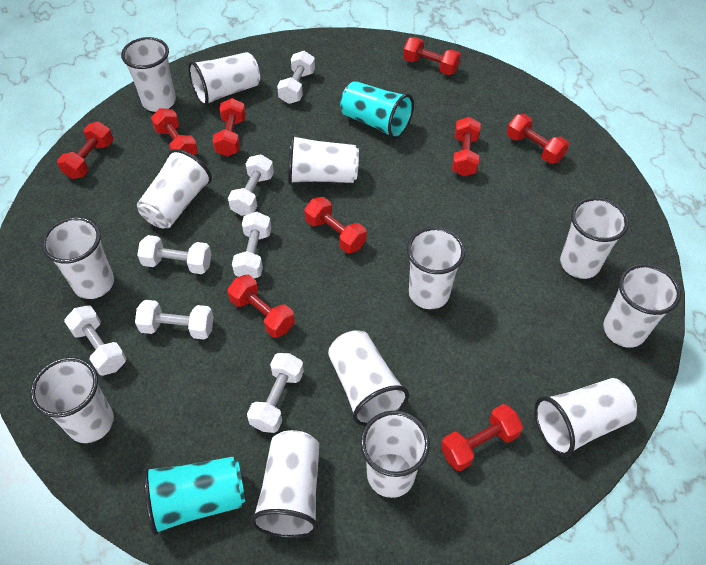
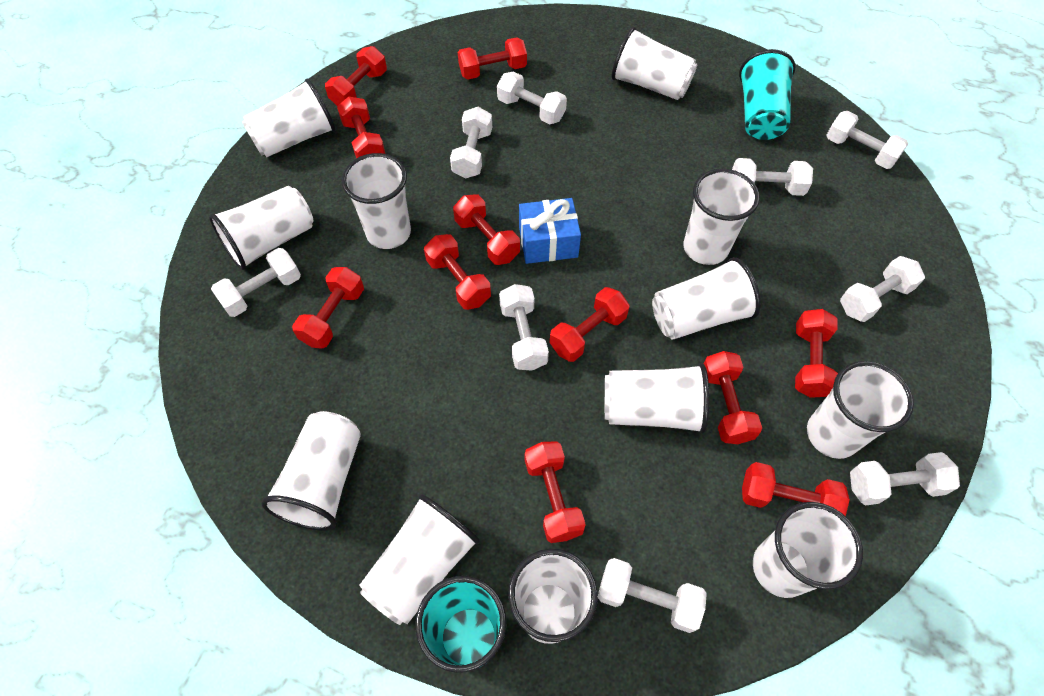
blue gift: none = 0 -> [519,198,581,264] = 1
red dumbbell: [57,122,113,179] [151,108,198,156] [212,98,246,157] [227,275,295,338] [304,197,367,253] [403,37,461,75] [441,404,523,471] [452,117,481,176] [506,114,569,164] = 9 -> [292,267,364,349] [325,46,387,106] [337,96,385,158] [424,234,491,310] [453,194,520,265] [458,37,527,80] [525,441,586,543] [550,287,630,362] [704,351,762,444] [742,462,850,516] [795,309,838,398] = 11
white cup: [30,357,114,443] [41,217,114,299] [121,37,176,112] [137,149,212,228] [188,52,260,106] [250,430,320,538] [288,135,359,184] [328,330,409,426] [360,410,430,498] [407,227,465,309] [534,378,637,457] [560,197,629,279] [603,264,681,348] = 13 -> [209,186,314,270] [242,78,336,157] [261,411,361,531] [341,153,411,249] [360,494,480,625] [508,549,598,644] [605,363,709,434] [612,27,697,100] [652,257,761,340] [684,169,760,265] [753,502,863,598] [807,361,914,459] = 12
white dumbbell: [64,305,127,376] [135,300,214,340] [137,235,212,274] [228,154,274,216] [232,212,271,278] [247,353,304,433] [277,51,315,104] = 7 -> [211,248,301,317] [450,107,492,178] [497,72,567,124] [499,284,549,371] [598,558,707,633] [732,158,813,196] [826,111,908,169] [840,256,925,322] [850,452,960,505] = 9

